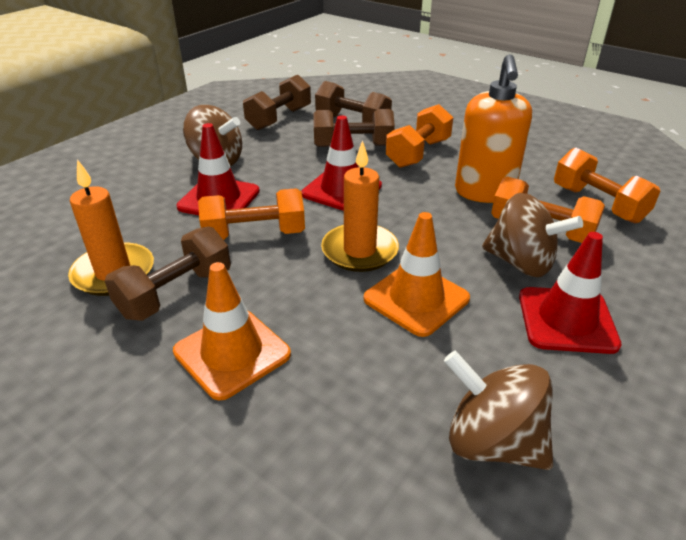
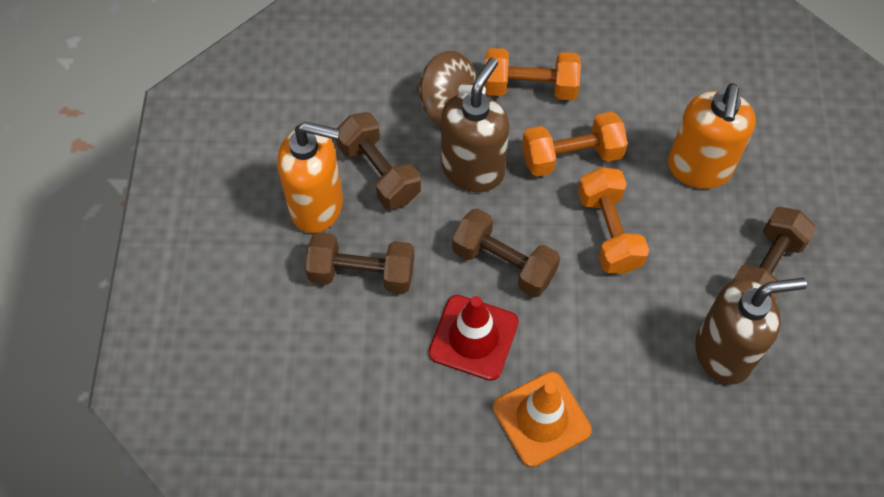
brown soap dispenser: none = 0 -> [441,58,509,192] [695,278,807,385] = 2
brown spinning top: [183,105,242,166] [444,351,553,470] [482,193,583,277] = 3 -> [416,51,486,126] = 1
orange candle: [68,159,154,296] [321,140,399,272] = 2 -> none = 0
orange dumbbell: [198,188,305,240] [386,104,453,168] [491,176,605,243] [554,148,660,224] = 4 -> [484,48,581,100] [522,112,628,177] [578,167,649,274] = 3
orange soap dispenser: [455,54,532,203] = 1 -> [277,122,343,233] [668,83,756,189] = 2
orange traffic cone: [173,262,291,401] [364,212,470,337] = 2 -> [493,371,592,467] = 1
red traffic cone: [176,123,260,215] [301,115,382,211] [519,232,621,354] = 3 -> [429,295,519,381] = 1

